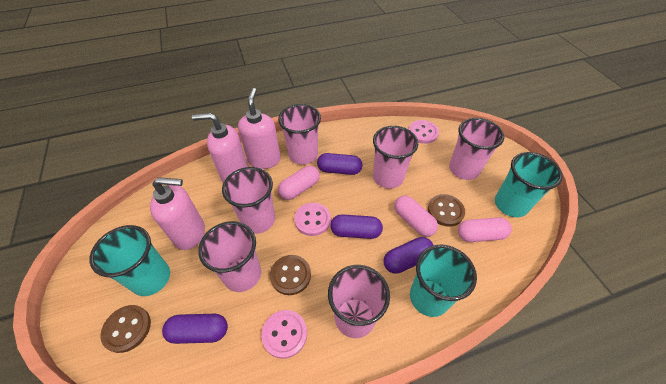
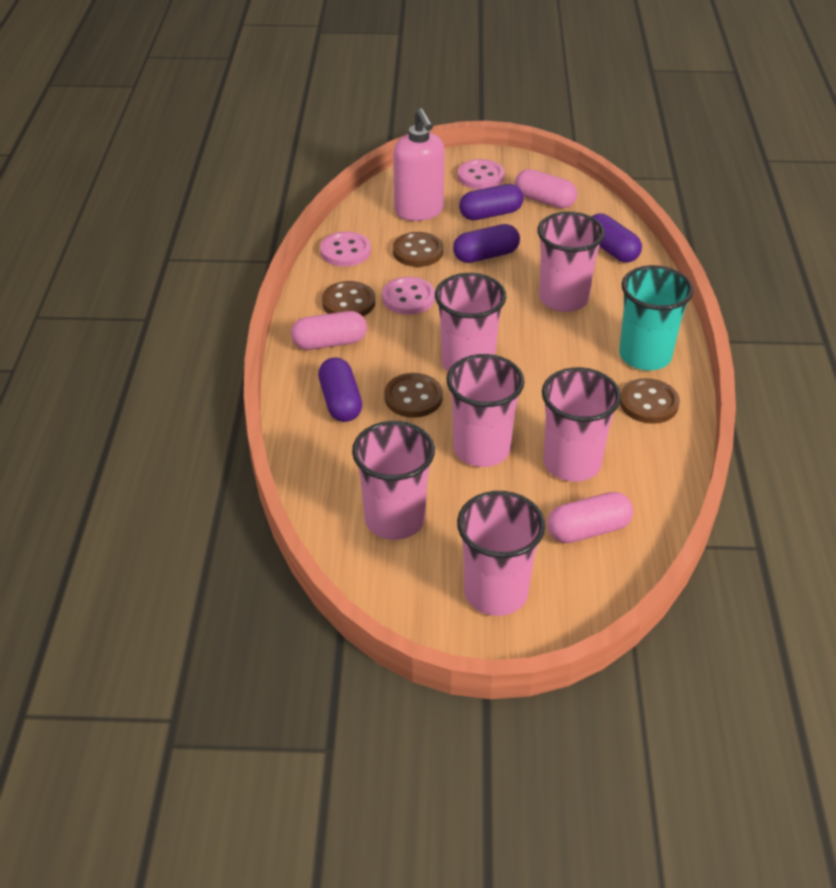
brown button: [100,305,151,353] [270,255,311,295] [428,194,465,227] = 3 -> [322,281,375,316] [384,373,443,418] [393,232,443,267] [620,378,680,424] = 4
pink soap dispenser: [150,177,205,250] [192,113,248,183] [238,88,281,169] = 3 -> [393,108,445,221] = 1
turquoise cup: [89,225,170,296] [410,245,477,317] [495,152,563,217] = 3 -> [619,265,694,370] = 1

